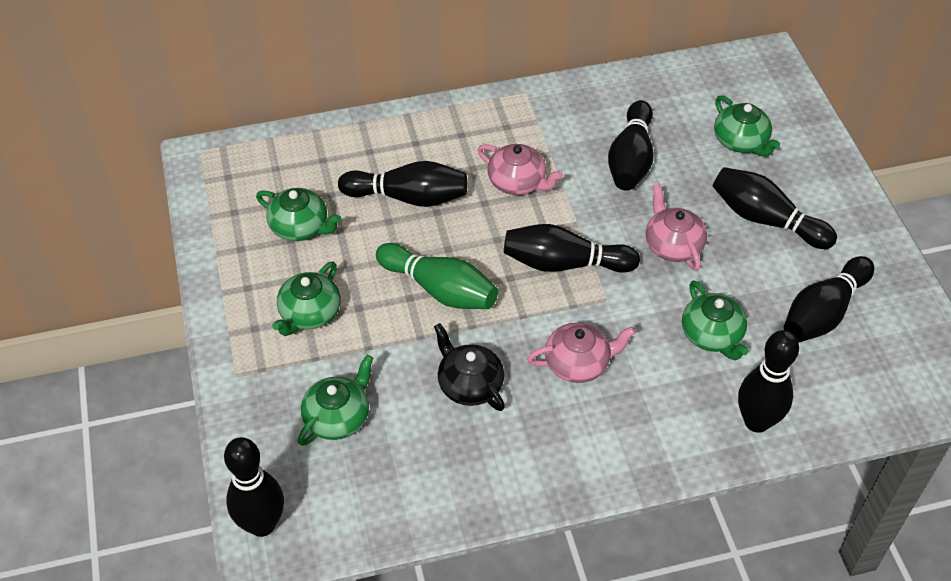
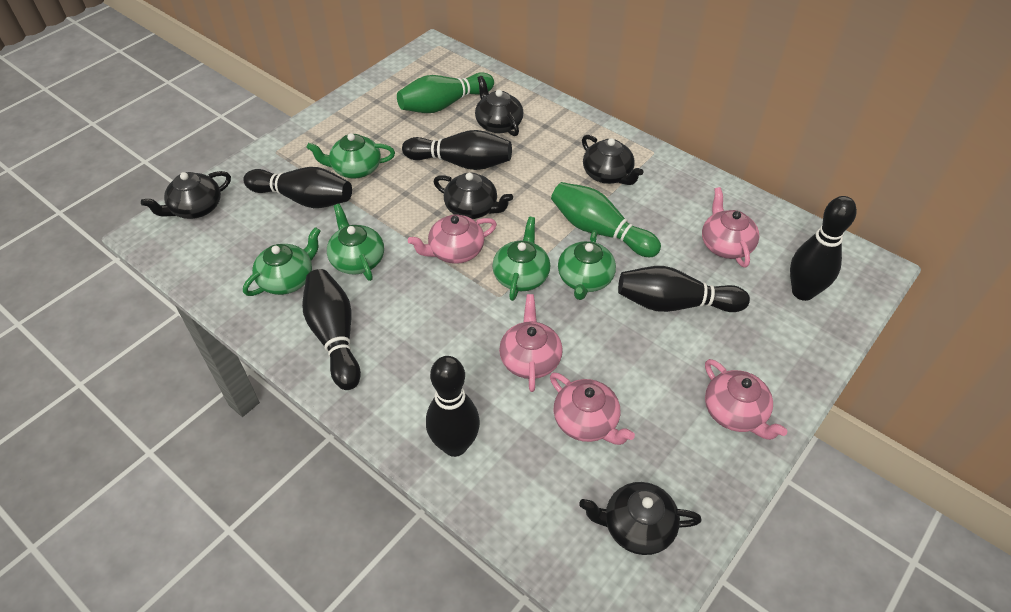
black bowling pin: [224,437,284,537] [338,161,467,207] [504,224,640,273] [608,100,654,190] [712,167,837,249] [738,330,799,433] [784,256,874,342] = 7 -> [243,167,352,208] [302,269,361,390] [402,130,512,170] [426,356,480,457] [618,266,750,312] [790,196,857,301] = 6
black teapot: [434,323,505,411] = 1 -> [141,171,231,219] [433,172,513,219] [475,76,523,136] [579,482,702,555] [582,135,643,185] = 5
green bowling pin: [376,243,498,309] = 1 -> [397,72,494,113] [551,182,661,257] = 2
pink teapot: [477,144,563,195] [527,323,636,383] [646,183,707,271] = 3 -> [408,214,497,264] [499,294,563,392] [550,372,635,445] [702,187,759,268] [705,359,787,440] = 5

